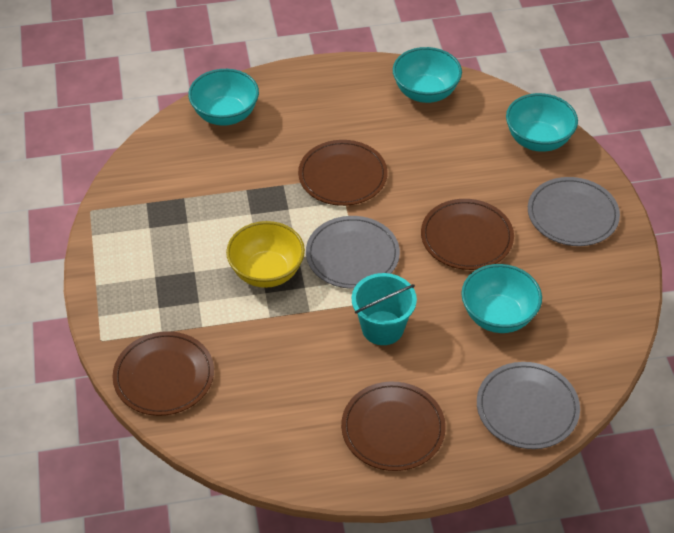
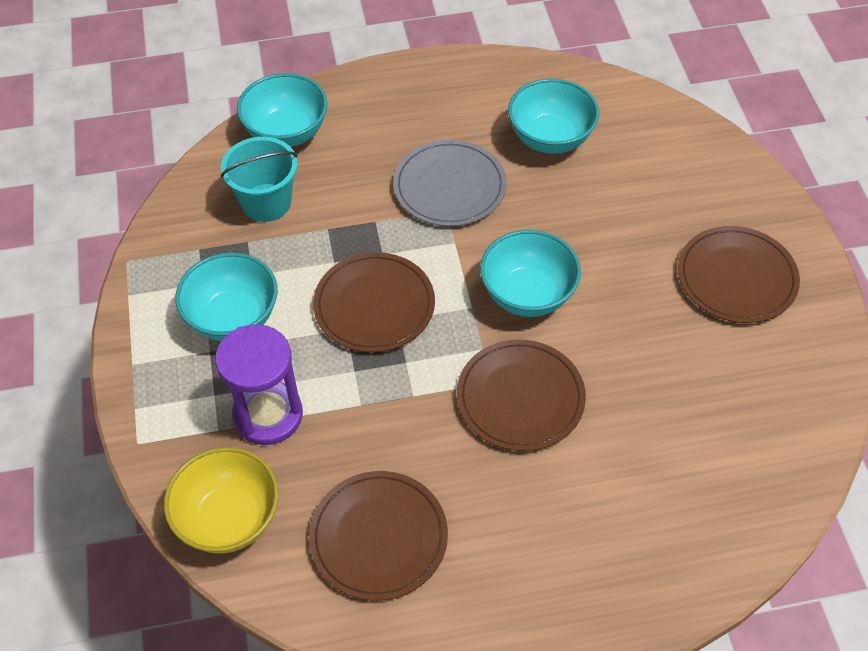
grey plate: [306,216,400,289] [477,362,580,449] [528,177,620,246] = 3 -> [393,140,507,226] = 1
purple hourglass: none = 0 -> [215,324,303,445] = 1

